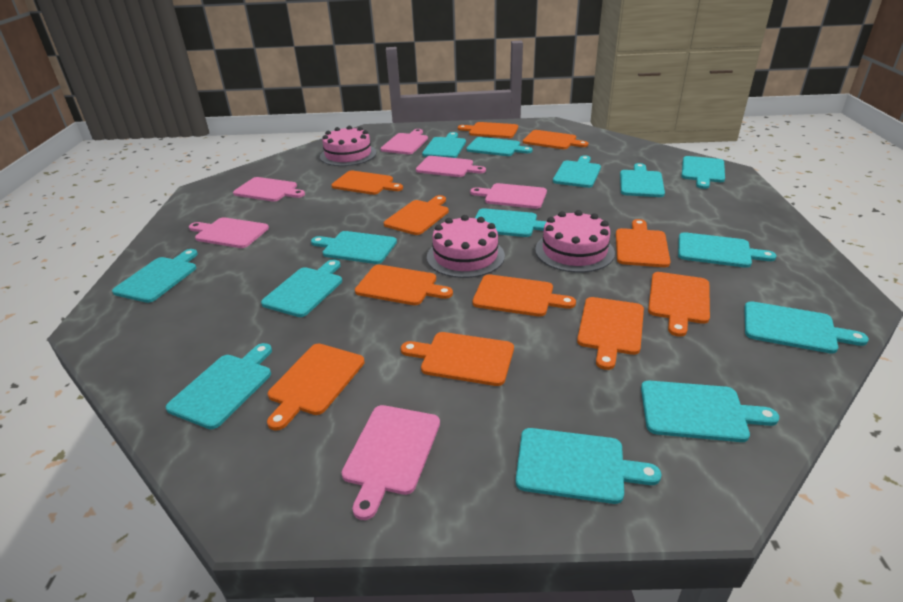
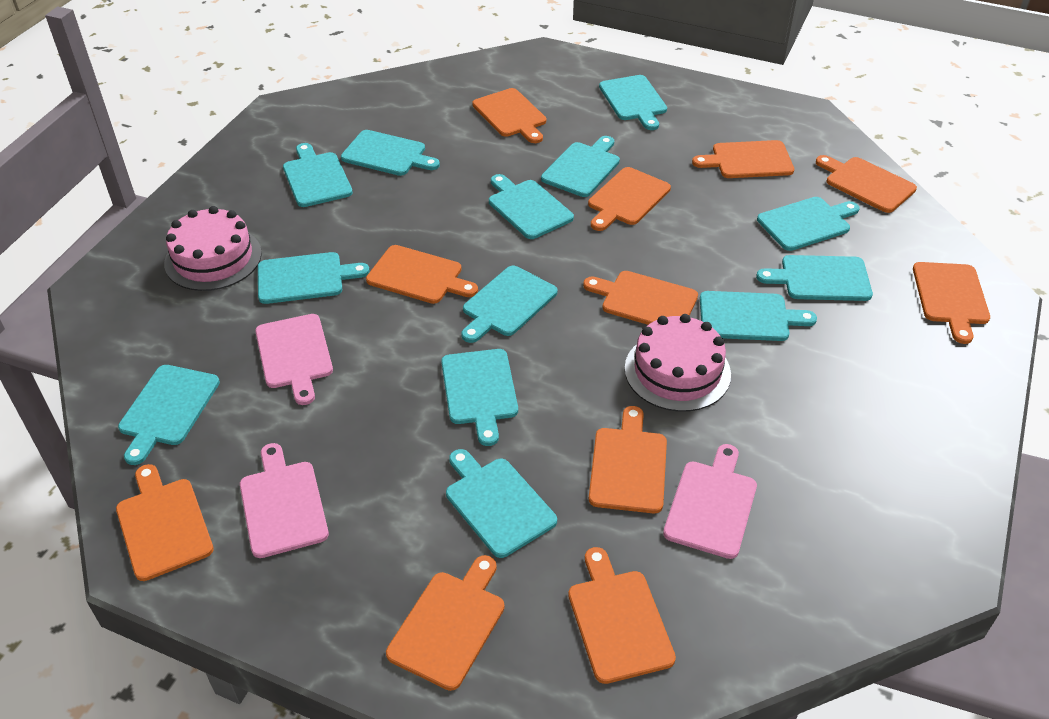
pink cake: [320,126,376,166] [427,215,505,278] [535,210,615,273] = 3 -> [164,206,262,291] [625,314,731,412] = 2
pink cutting board: [189,217,269,248] [233,177,305,201] [341,405,440,520] [381,129,428,154] [416,156,486,177] [470,183,547,209] = 6 -> [240,443,329,558] [255,314,333,405] [663,444,757,559] = 3
turquoise cutting board: [112,249,198,303] [166,343,272,429] [261,260,342,317] [311,231,397,264] [422,132,466,158] [466,137,533,156] [475,208,547,237] [516,428,661,504] [553,156,601,188] [620,163,665,197] [641,381,779,442] [678,232,777,268] [681,156,725,189] [744,301,869,354] = 14 -> [118,365,220,465] [258,252,370,304] [283,143,353,207] [341,130,440,176] [441,349,518,446] [446,449,557,558] [461,266,557,343] [489,174,574,239] [541,136,620,197] [599,75,667,130] [700,291,817,341] [756,255,873,301] [757,197,860,251] = 13

